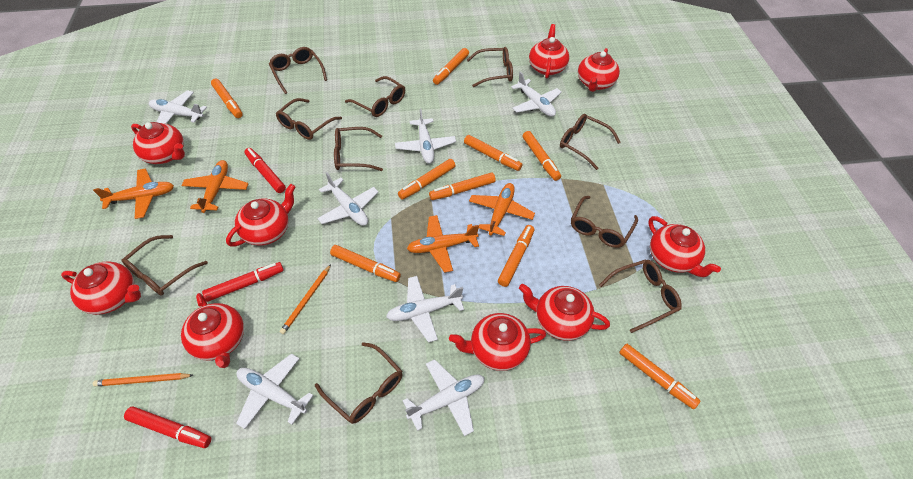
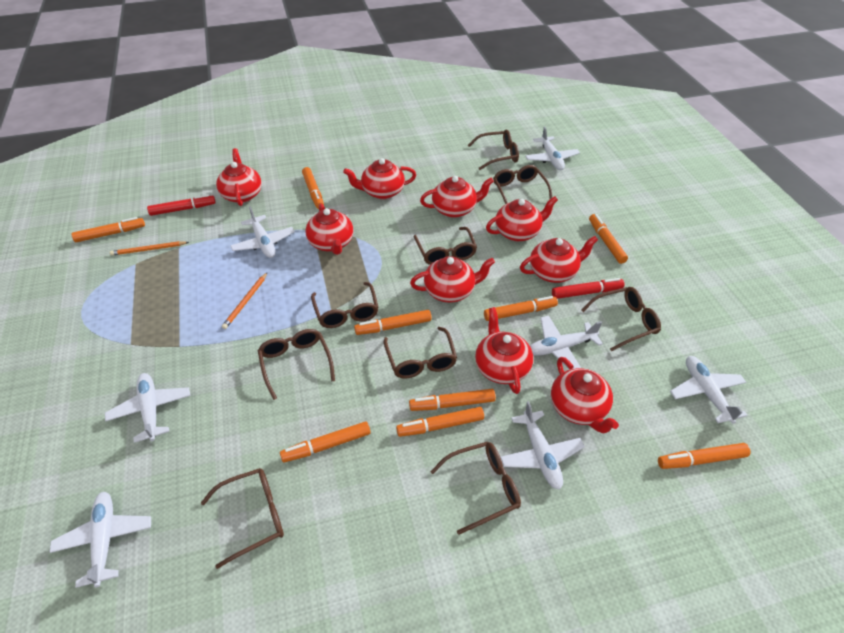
brown glasses: [121,235,208,295] [269,47,327,94] [276,98,342,140] [315,342,403,424] [334,127,383,171] [345,76,405,117] [467,47,513,87] [560,114,620,170] [571,196,638,248] [599,260,682,333] = 10 -> [201,468,284,569] [258,329,335,400] [311,282,379,328] [384,327,457,379] [414,227,477,265] [430,442,521,535] [468,130,519,170] [493,165,552,204] [581,287,661,351] = 9
orange plane: [93,168,174,219] [181,160,249,213] [407,215,479,273] [469,183,535,236] = 4 -> none = 0
red marker: [124,406,211,448] [202,262,284,302] [244,148,286,193] = 3 -> [147,194,216,216] [552,278,625,299] = 2

